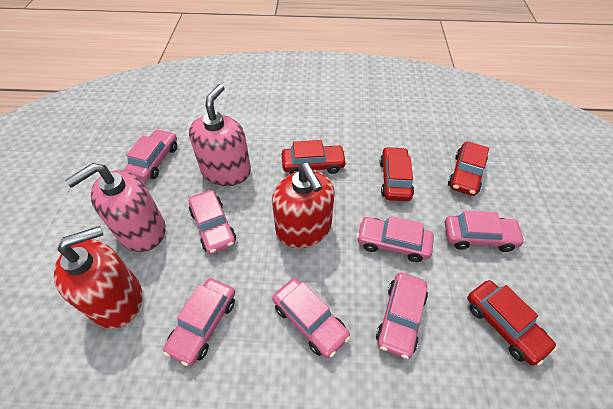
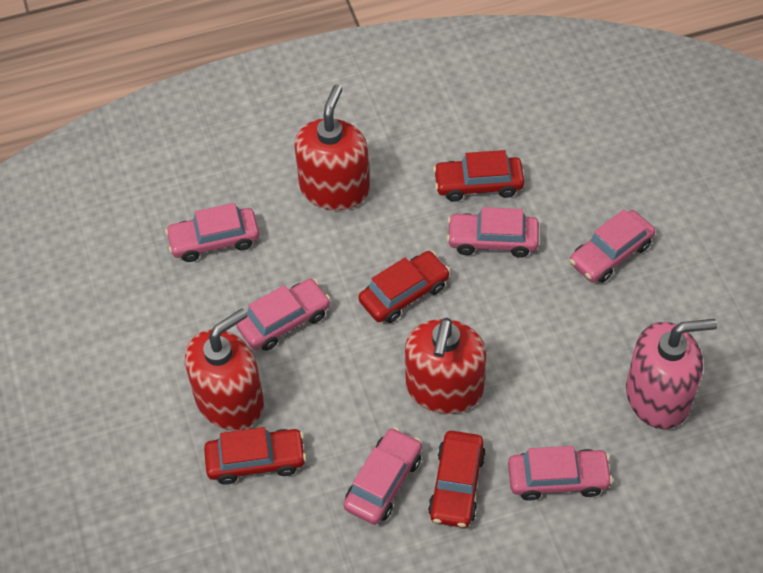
pink car: [124,129,177,181] [163,278,235,366] [189,190,236,254] [272,278,350,358] [357,216,434,262] [376,273,428,359] [445,210,525,252] = 7 -> [165,203,259,262] [236,279,331,351] [344,427,422,525] [447,207,539,258] [508,446,613,501] [570,209,655,283] = 6
pink soap dispenser: [65,163,165,252] [189,84,251,186] = 2 -> [626,319,717,429] = 1
red soap dispenser: [54,226,142,329] [272,163,335,248] = 2 -> [185,309,264,431] [294,85,370,210] [405,318,486,414] = 3

